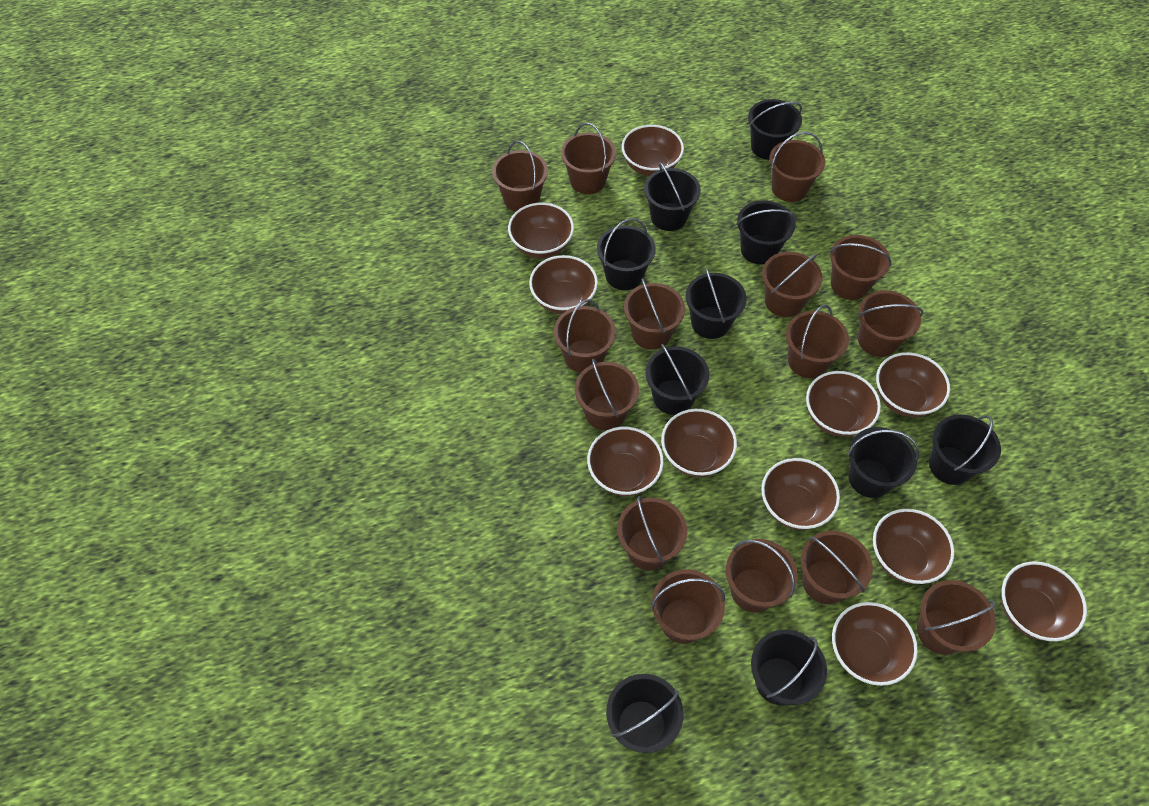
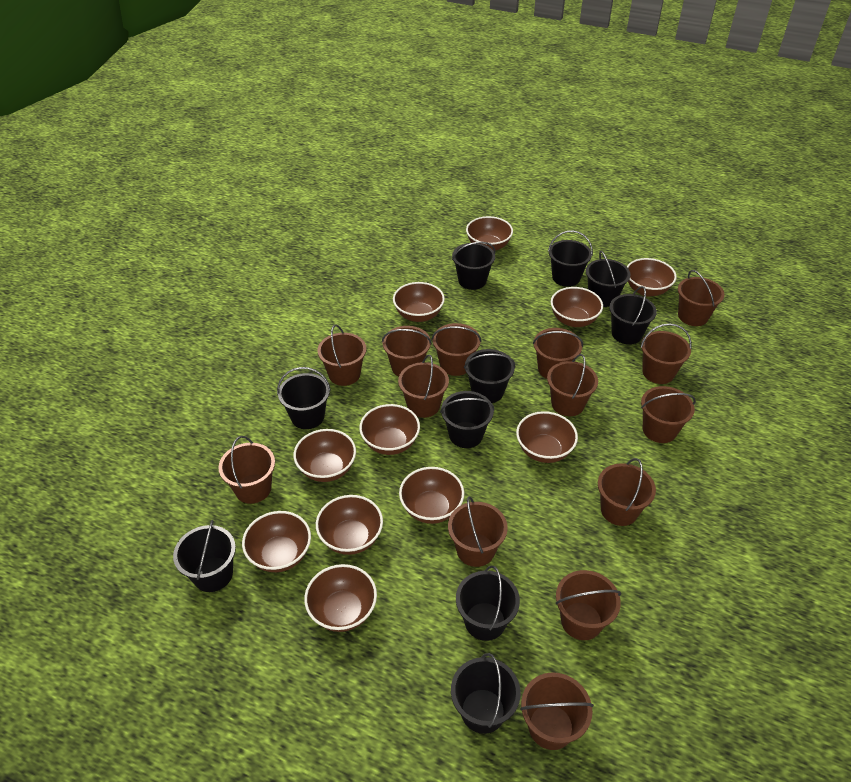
brown bucket: [492,141,548,212] [554,299,616,373] [561,123,616,194] [575,358,639,431] [617,496,687,570] [624,278,685,350] [651,569,725,644] [726,539,798,613] [762,252,822,317] [769,132,825,202] [786,305,849,378] [801,531,873,604] [830,235,892,300] [858,290,923,357] [917,580,996,655] = 15 -> [218,436,275,504] [318,324,366,386] [382,326,432,377] [398,354,449,418] [432,323,482,376] [448,496,508,567] [520,672,594,750] [533,328,583,379] [547,354,598,416] [556,570,621,640] [598,458,656,526] [640,323,692,384] [641,386,696,443] [678,270,725,326] = 14

